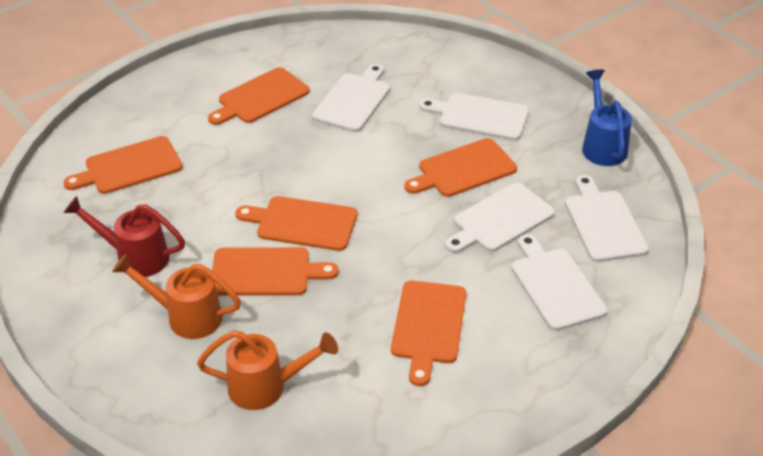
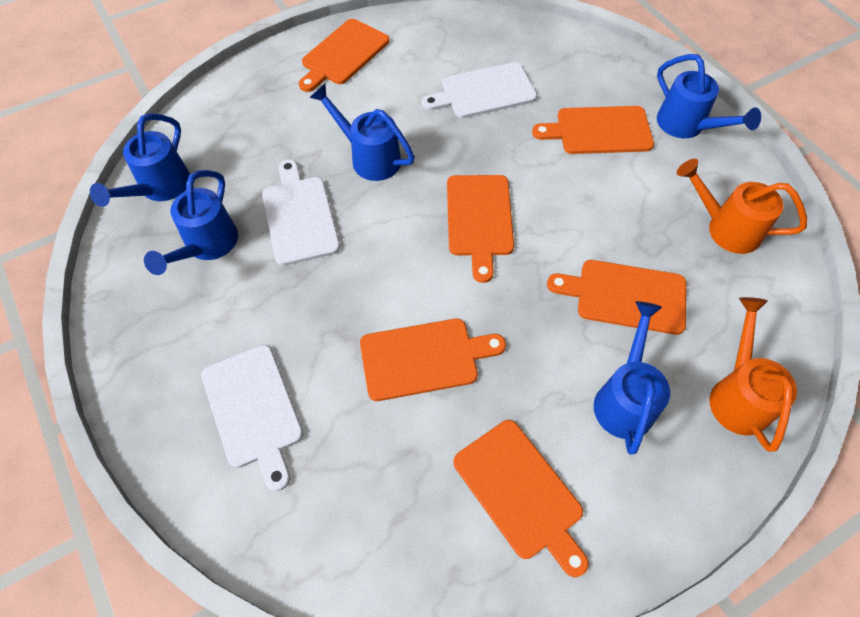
blue watering can: [582,69,632,166] = 1 -> [90,113,190,207] [144,170,238,275] [309,84,415,181] [594,301,670,455] [657,54,761,138] = 5
red watering can: [64,196,185,277] = 1 -> none = 0
white cutting board: [312,64,390,132] [419,93,529,141] [445,183,555,253] [511,234,607,331] [565,175,649,262] = 5 -> [201,345,303,491] [262,159,340,266] [422,62,537,118] = 3

